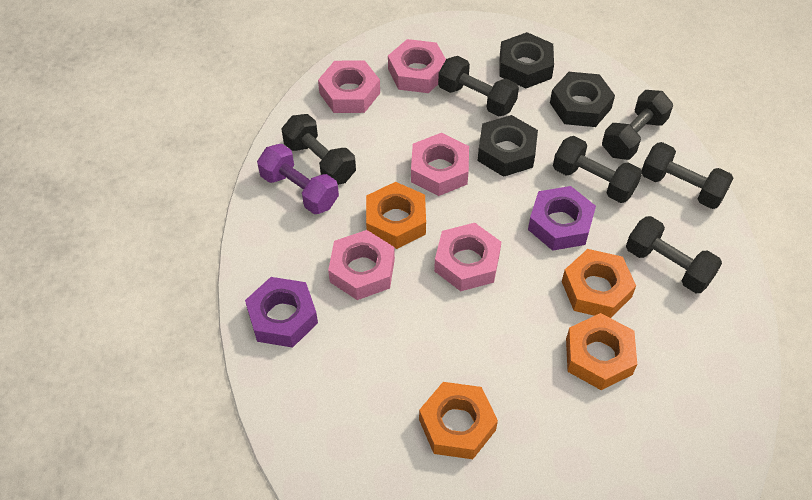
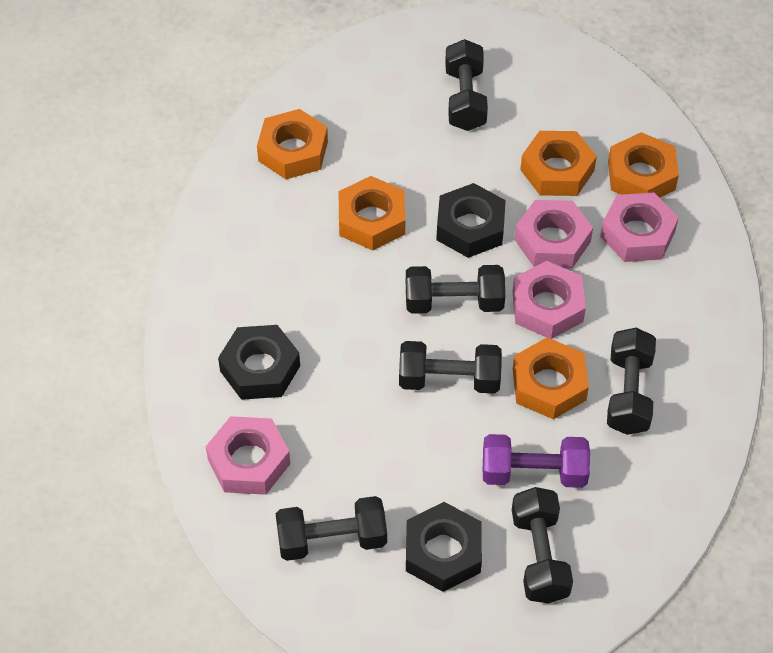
orange nut: [366,182,426,249] [419,382,498,459] [562,249,636,318] [566,313,637,390] = 4 -> [257,109,328,179] [339,176,405,250] [513,337,589,419] [520,131,597,196] [608,132,679,198] = 5
pink nut: [318,61,380,113] [328,230,395,300] [388,39,446,93] [411,133,469,196] [434,223,501,291] = 5 -> [205,416,290,495] [512,261,586,339] [515,200,593,268] [600,192,679,262] = 4
purple nut: [245,277,318,348] [528,186,596,251] = 2 -> none = 0

